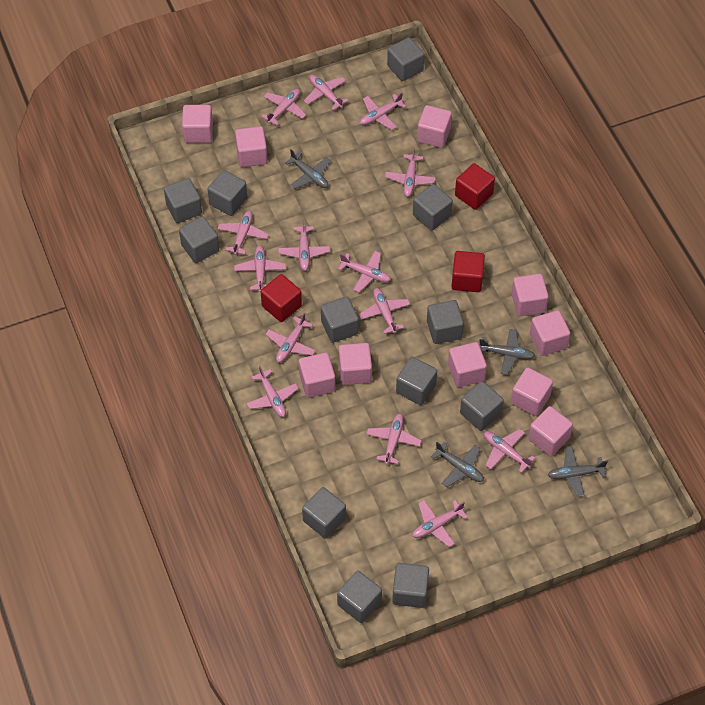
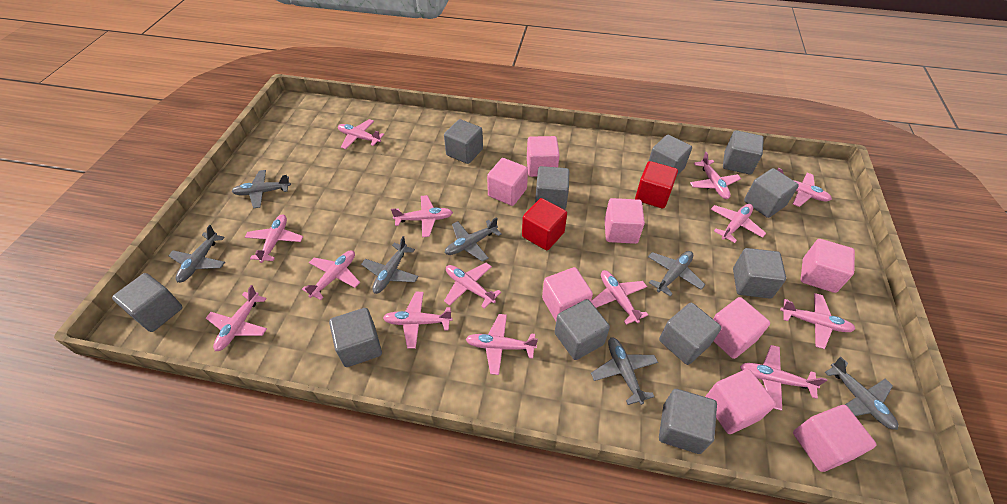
grey cube: [164,178,202,223] [179,216,219,263] [208,170,247,216] [302,487,346,539] [321,297,359,343] [337,571,382,623] [387,37,424,81] [392,563,429,608] [396,357,437,405] [413,184,453,231] [427,300,464,344] [460,381,504,431] = 12 -> [112,273,183,332] [329,308,382,367] [444,119,483,164] [535,166,569,210] [555,299,610,360] [649,135,692,175] [659,303,721,365] [659,389,717,454] [723,130,764,175] [733,248,786,299] [744,168,799,218] = 11
grey plane: [285,149,331,189] [431,441,484,487] [479,329,535,375] [548,447,608,497] = 4 -> [168,225,225,282] [232,170,291,208] [361,236,419,294] [445,217,502,262] [591,337,658,405] [648,251,705,296] [825,357,898,430] = 7
pink cube: [182,105,213,143] [235,126,268,167] [299,353,336,398] [339,343,372,385] [417,105,452,148] [448,342,487,387] [511,274,549,316] [511,367,553,416] [528,406,573,456] [530,310,570,356] = 10 -> [487,158,528,206] [527,136,559,177] [542,267,593,321] [604,198,645,244] [705,369,776,434] [713,297,770,359] [793,405,876,472] [801,239,855,293] = 8
red cube: [261,274,302,322] [451,251,485,292] [455,163,495,210] = 3 -> [522,198,567,250] [635,161,678,209] = 2

